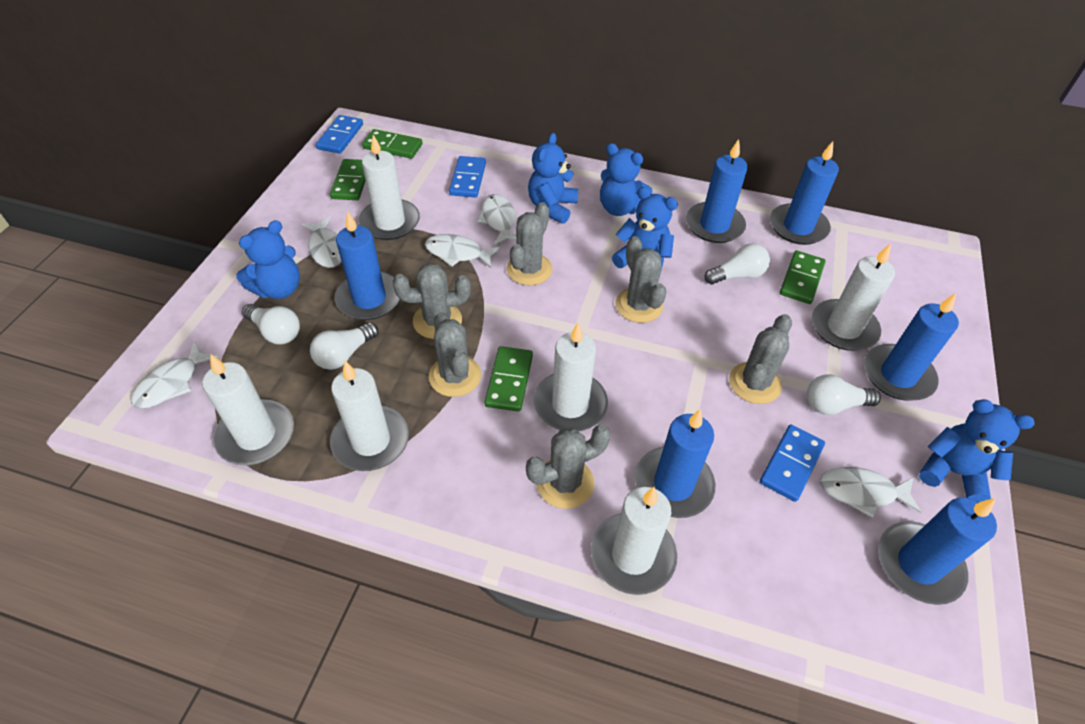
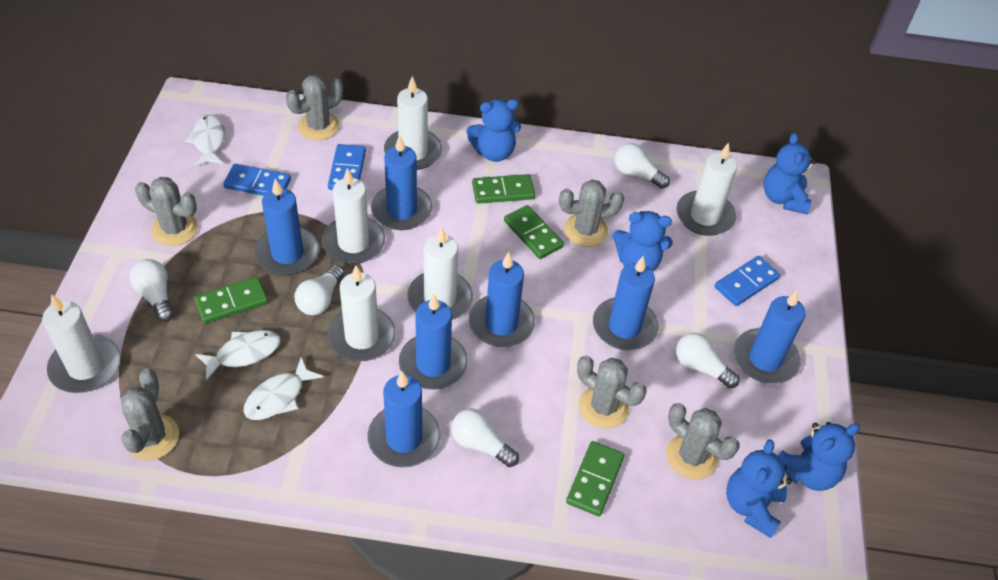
blue candle: [334,211,400,320] [635,409,715,518] [686,139,748,243] [770,141,839,245] [864,293,959,401] [878,497,997,605] = 6 -> [254,179,319,275] [368,372,441,467] [371,135,432,230] [399,294,468,390] [469,252,535,347] [593,256,659,350] [734,290,806,384] = 7
white fish: [131,341,219,409] [301,217,342,268] [425,234,500,268] [477,194,516,245] [820,467,921,518] = 5 -> [185,115,225,166] [195,330,281,381] [244,357,324,420] = 3
white light bulb: [242,304,300,344] [310,322,378,370] [704,243,770,284] [807,374,881,415] = 4 -> [130,259,174,322] [294,265,345,315] [451,408,519,467] [614,143,670,189] [676,333,740,388] = 5

